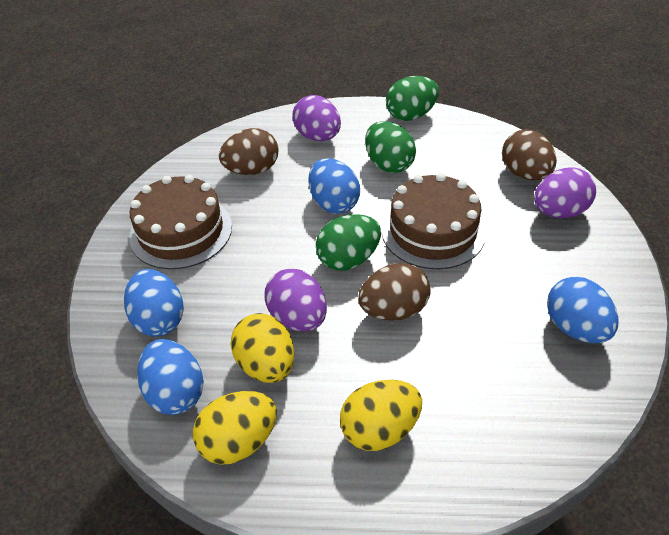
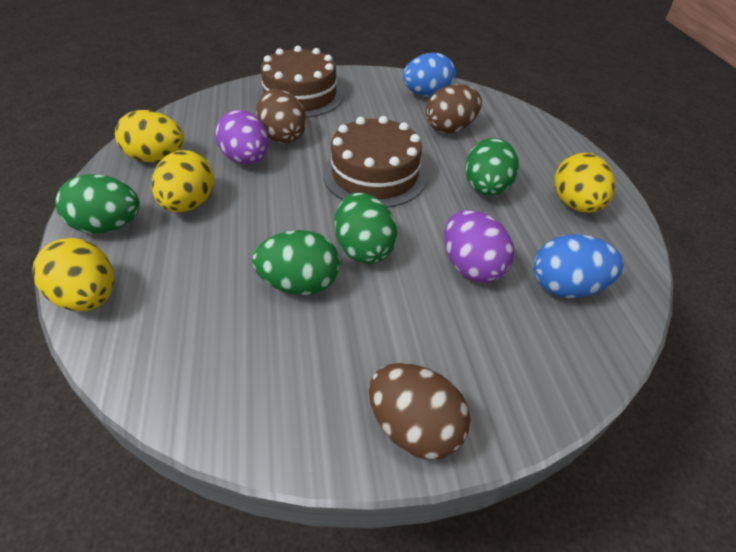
blue egg: [124,269,184,337] [137,339,204,415] [308,158,360,214] [547,277,618,343] = 4 -> [403,53,456,97] [533,234,624,298] = 2
green egg: [316,214,381,270] [365,121,416,173] [386,76,439,121] = 3 -> [55,174,140,234] [252,230,340,295] [335,193,397,264] [465,138,519,196] = 4
purple egg: [264,268,327,331] [292,95,341,141] [534,167,596,218] = 3 -> [215,110,269,164] [444,210,515,283] = 2
yellow egg: [193,391,277,465] [230,313,294,383] [340,380,422,451] = 3 -> [32,238,114,311] [115,110,184,162] [152,150,214,212] [554,153,615,213] = 4

